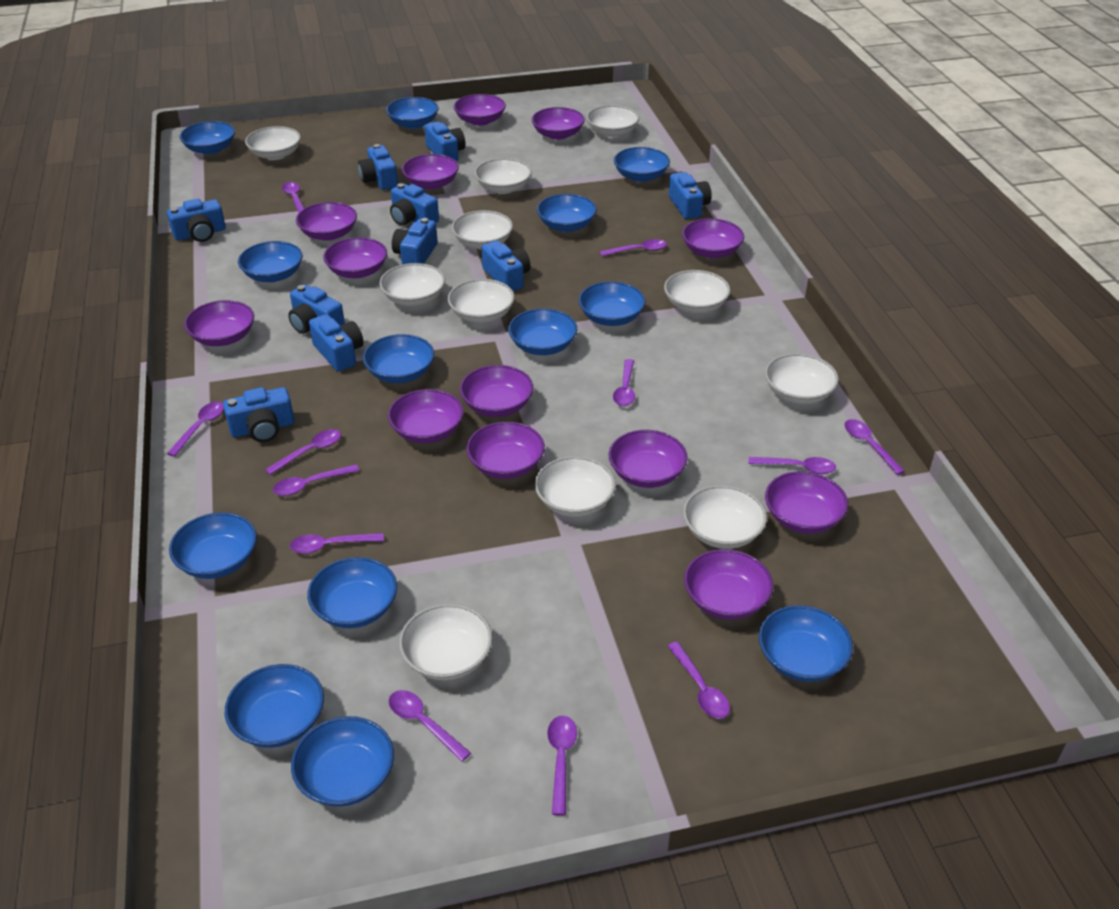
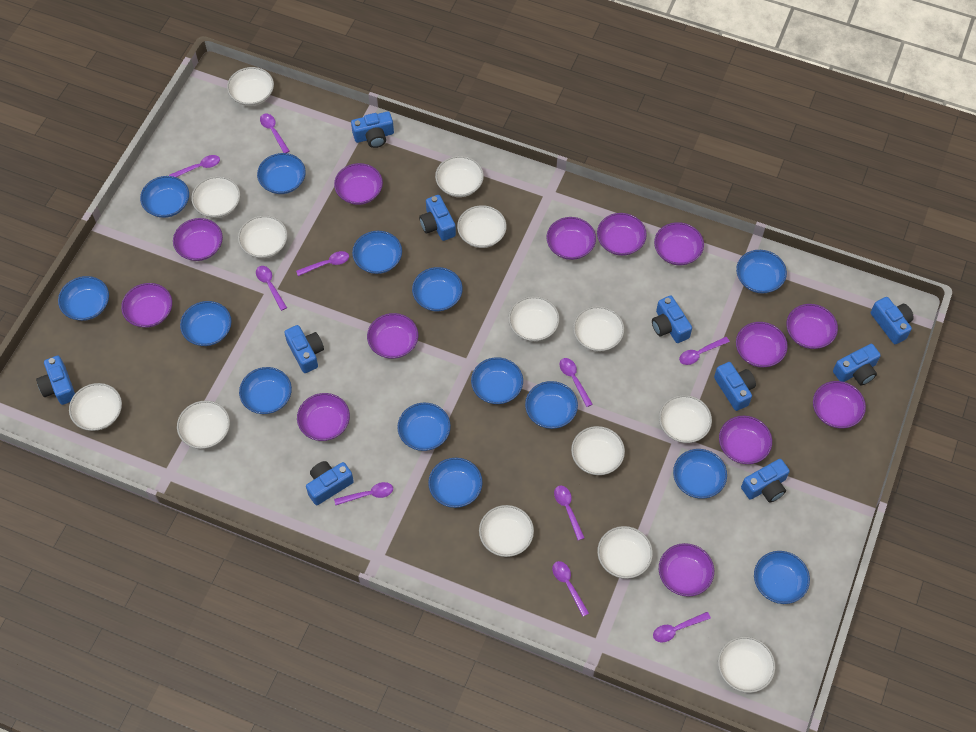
blue bowl: [169,512,257,579] [180,121,235,155] [225,664,324,748] [238,241,303,282] [291,716,394,807] [307,557,397,628] [363,334,434,383] [386,97,439,129] [508,308,577,355] [537,194,597,232] [578,281,646,326] [614,147,670,182] [759,605,853,682] = 13 -> [58,276,109,321] [140,176,189,218] [180,301,232,346] [239,367,292,414] [257,153,306,194] [352,231,402,274] [397,403,451,451] [412,267,463,311] [428,458,483,508] [471,357,523,404] [525,381,578,429] [673,449,727,499] [736,250,787,294] [754,551,810,604] = 14
purple spoon: [167,402,224,457] [265,429,341,475] [273,464,359,496] [282,182,304,213] [290,533,384,554] [389,690,471,762] [547,716,577,816] [600,239,667,256] [613,359,635,406] [668,641,730,719] [748,457,836,474] [844,419,905,475] = 12 -> [169,155,220,177] [256,266,287,311] [260,113,290,153] [296,251,349,276] [334,482,393,505] [552,561,589,616] [554,486,585,540] [559,358,593,407] [653,612,711,642] [679,337,730,365] = 10
white bowl: [245,126,301,160] [379,263,445,306] [399,604,492,680] [448,279,514,323] [452,210,513,250] [474,158,532,194] [535,456,616,517] [586,105,639,138] [664,270,730,313] [683,485,767,549] [765,353,839,404] = 11 -> [69,383,122,431] [177,401,230,449] [191,176,240,218] [227,67,274,106] [238,215,288,258] [435,156,484,197] [457,205,507,248] [479,505,534,557] [508,296,560,341] [571,426,625,475] [573,306,624,352] [597,526,653,579] [659,395,712,443] [718,636,776,693] = 14

